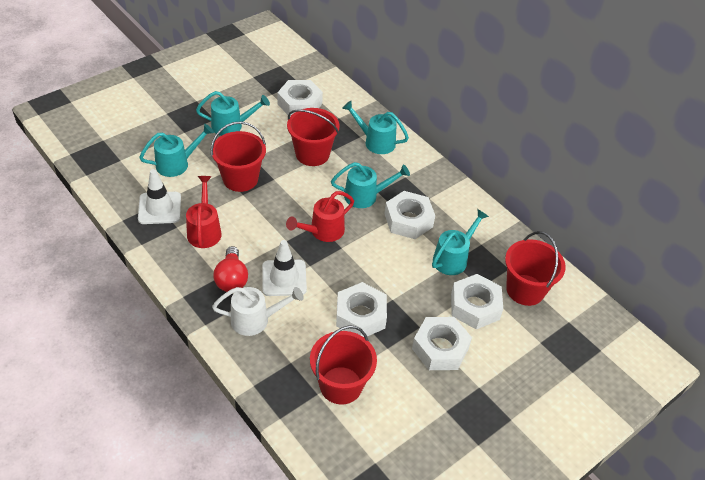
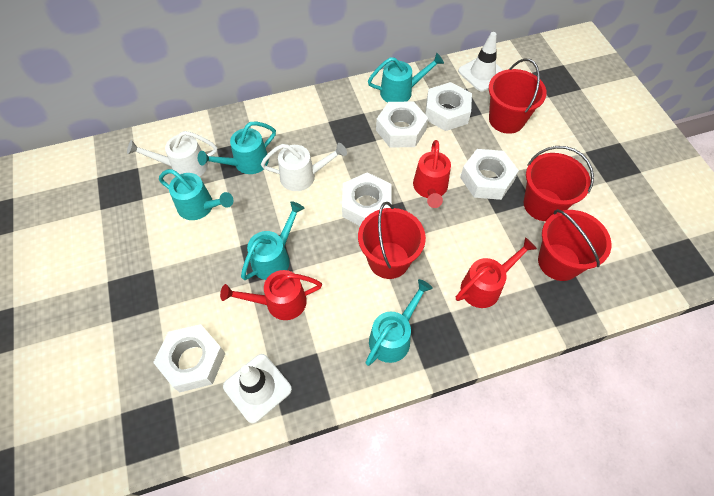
red light bulb: [213,246,248,292] = 1 -> none = 0
red watering can: [186,176,222,248] [286,191,354,242] = 2 -> [220,270,322,320] [413,140,451,208] [456,238,537,308] = 3
white watering can: [212,287,304,336] = 1 -> [127,131,217,177] [261,143,347,191] = 2

